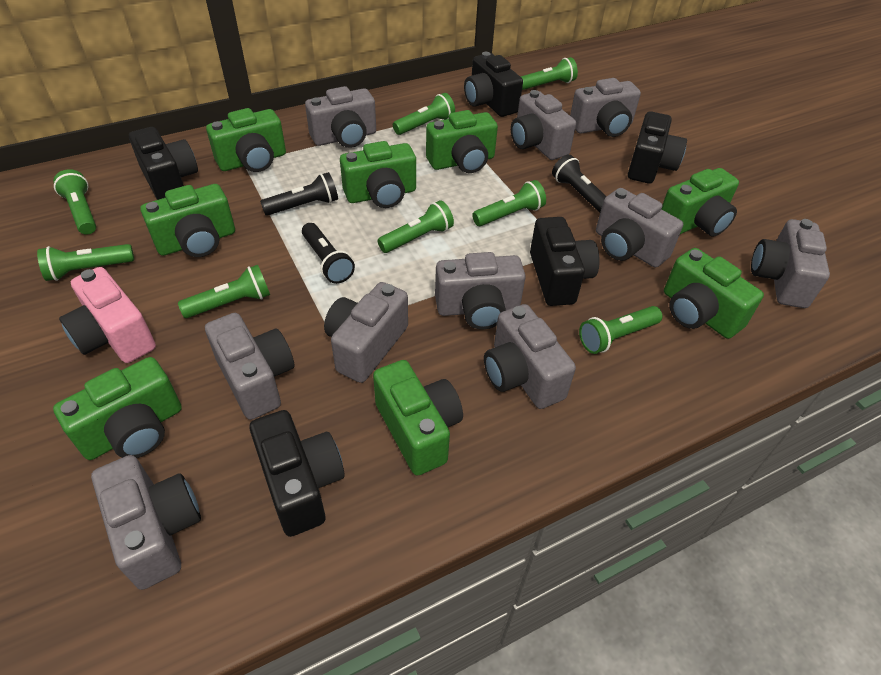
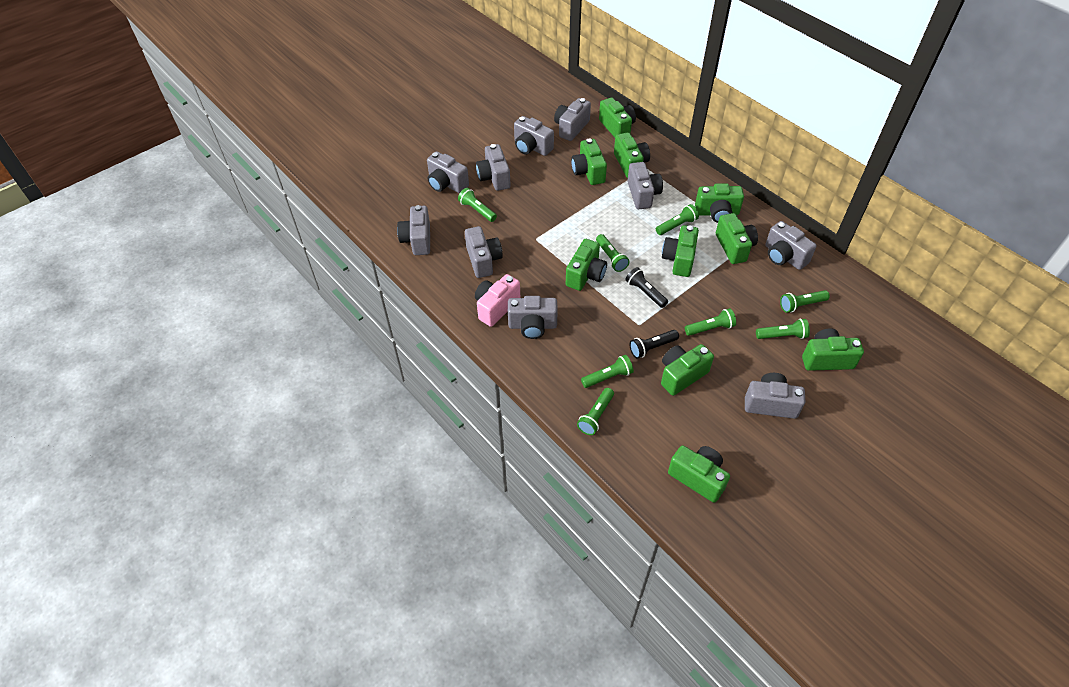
black camera: [129,127,198,200] [249,410,345,537] [464,52,523,117] [530,217,600,306] [628,111,687,184] = 5 -> none = 0
black flashlight: [260,172,338,216] [302,223,355,284] [552,155,607,213] = 3 -> [626,267,668,308] [629,330,679,359] = 2
green camera: [53,357,182,460] [141,184,235,257] [206,108,286,172] [340,141,416,208] [373,360,463,476] [426,110,498,173] [662,168,739,237] [664,248,764,339] = 8 -> [566,239,607,291] [571,138,607,185] [599,98,636,137] [614,132,650,178] [661,344,714,396] [662,225,699,277] [668,445,730,503] [695,183,744,223] [716,213,758,264] [802,328,864,371] = 10

